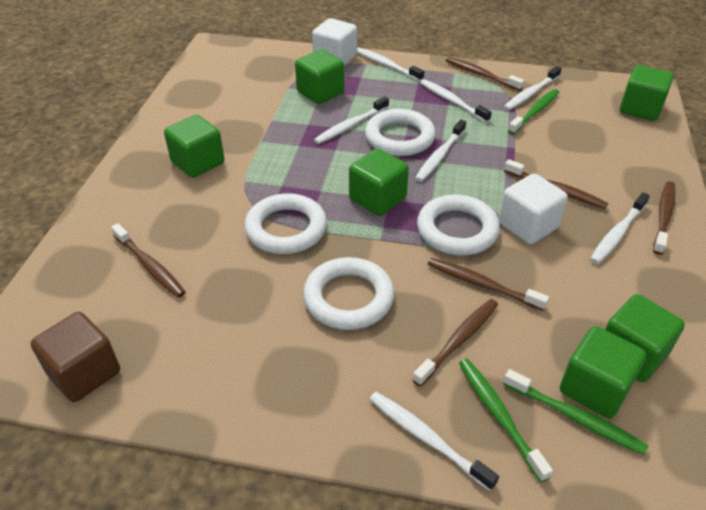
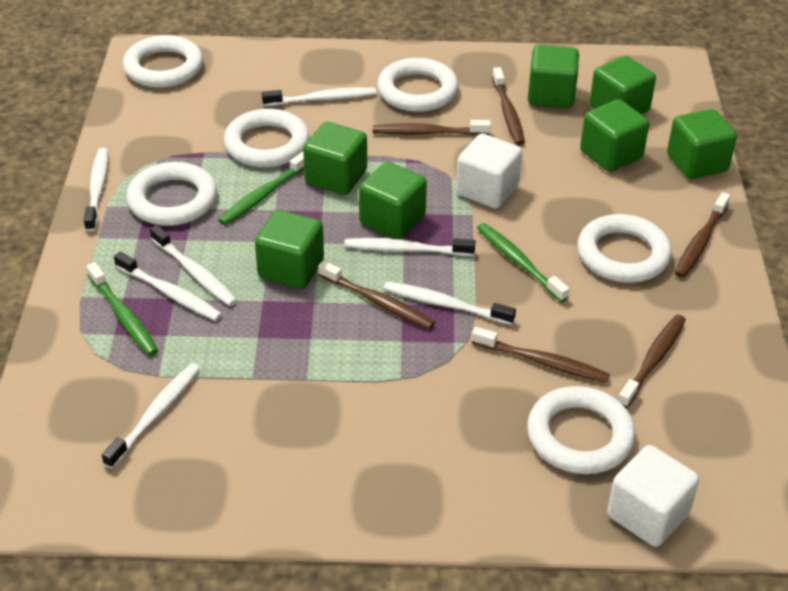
brown cube: [31,312,120,402] = 1 -> none = 0
green cube: [164,115,224,178] [295,49,344,104] [349,148,409,216] [560,326,646,418] [605,294,685,382] [620,65,673,121] = 6 -> [255,210,324,289] [303,122,367,195] [359,162,427,239] [528,45,579,108] [580,99,649,172] [589,56,656,115] [667,109,737,179] = 7
white ring: [244,193,327,254] [303,257,394,330] [365,109,436,156] [417,194,500,255] = 4 -> [123,35,203,88] [127,162,217,226] [224,109,310,168] [377,58,458,112] [527,386,636,474] [577,214,672,283] = 6

